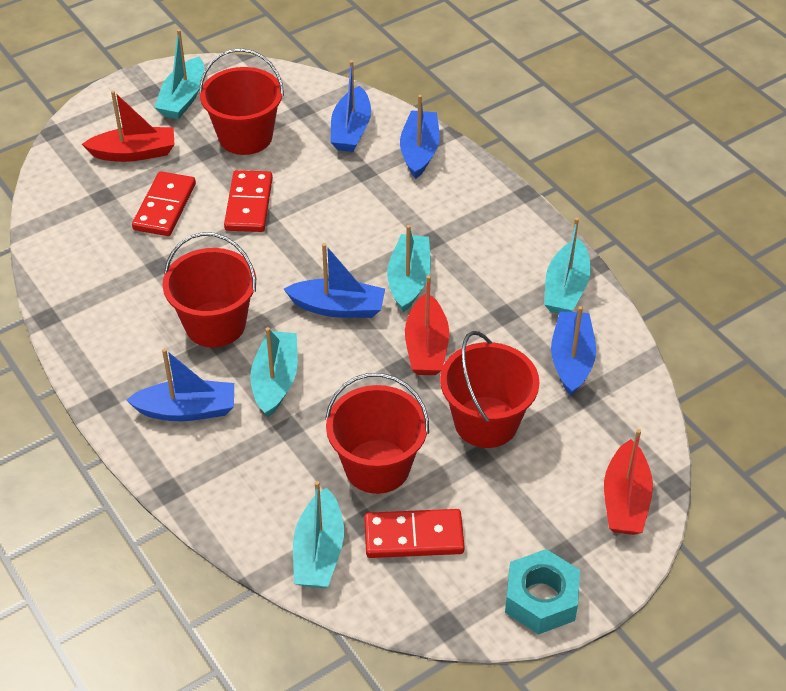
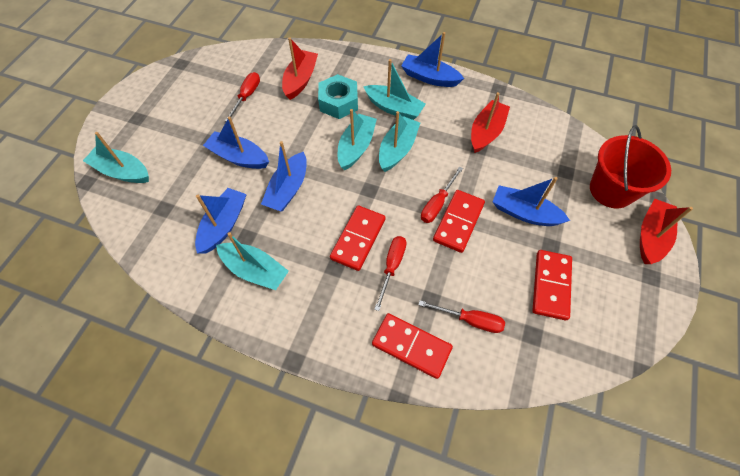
red bucket: [162,232,256,347] [199,48,284,155] [325,373,429,494] [440,331,539,448] = 4 -> [590,125,671,208] = 1
red domino: [132,171,196,236] [224,170,273,232] [364,509,465,558] = 3 -> [330,206,386,271] [372,313,453,379] [433,190,485,253] [532,250,572,320] = 4
red screwdriver: none = 0 -> [225,72,260,121] [374,236,406,311] [418,300,505,333] [421,167,463,223] = 4

